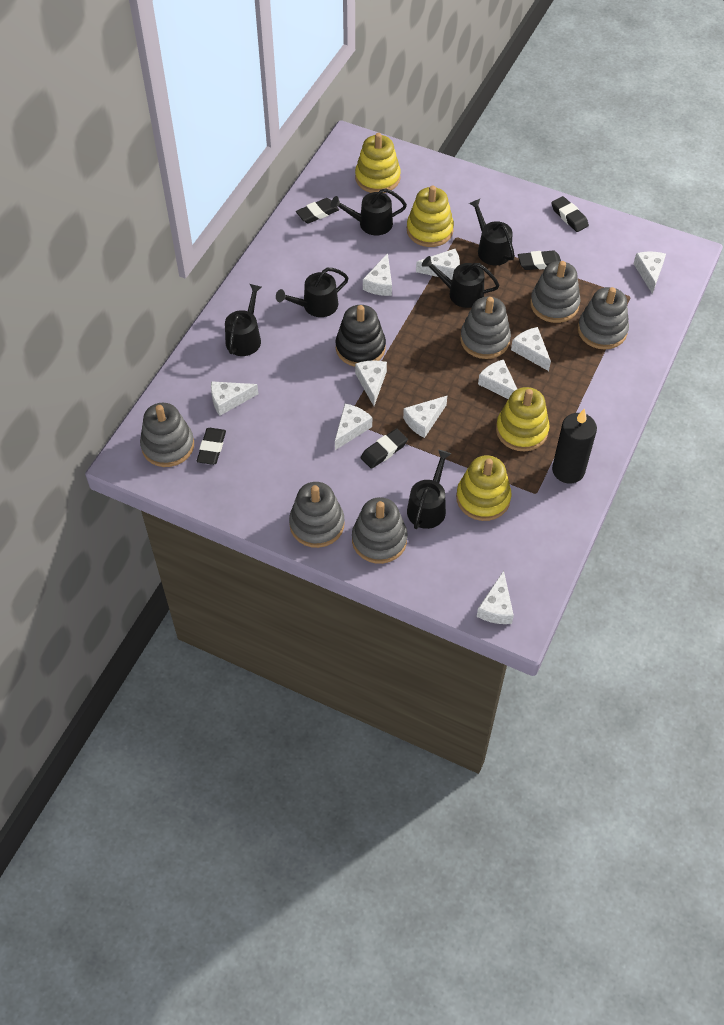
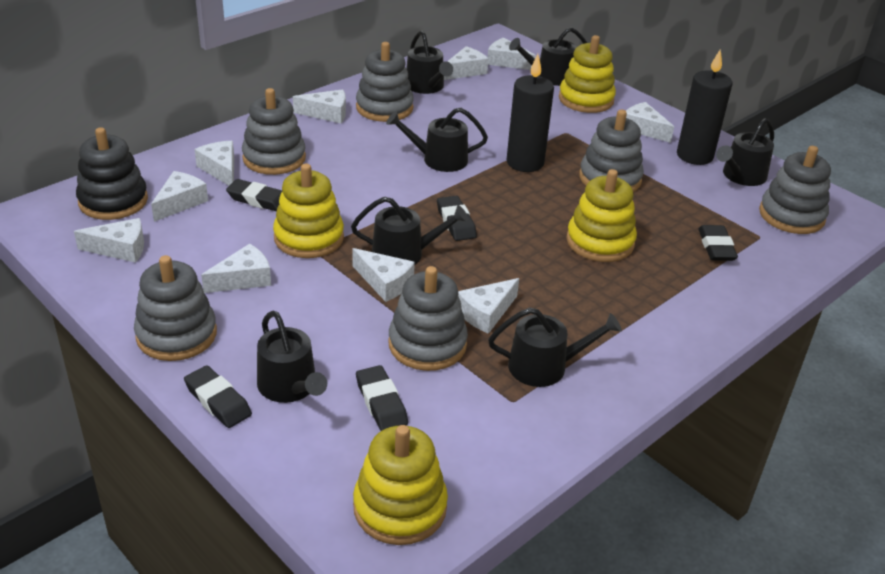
black candle: [552,409,597,484] = 1 -> [507,54,554,172] [677,49,732,165] = 2
black watering can: [225,284,262,356] [276,268,349,317] [331,188,407,235] [407,450,451,529] [422,256,499,308] [469,199,515,265] = 6 -> [257,311,327,403] [351,197,468,265] [386,108,488,172] [406,31,453,94] [488,307,622,387] [509,27,587,86] [716,118,774,186] = 7

